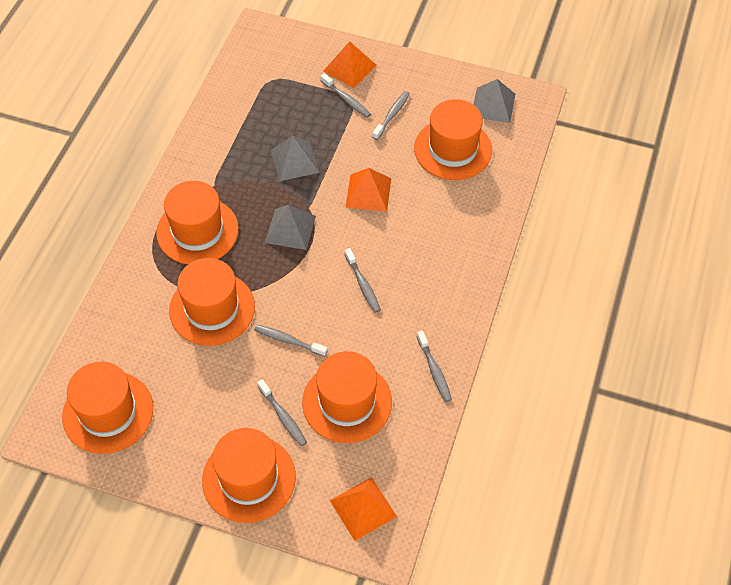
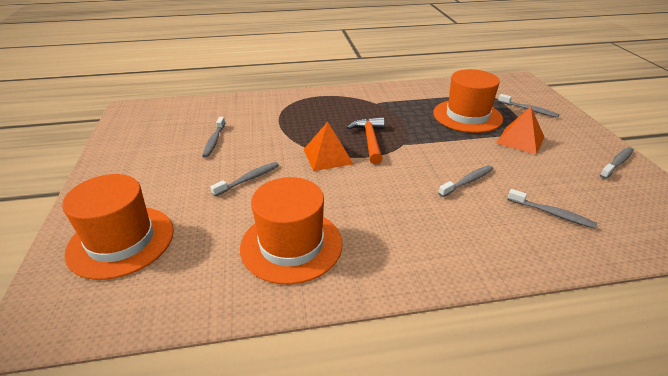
grey pyramid: [265,205,316,250] [271,136,320,181] [473,79,515,123] = 3 -> none = 0
orange hammer: none = 0 -> [347,117,385,164] = 1
orange hat: [62,361,153,454] [156,181,239,264] [169,258,255,346] [202,428,296,523] [302,351,392,443] [414,99,492,180] = 6 -> [62,174,174,280] [240,177,342,284] [433,69,503,133] = 3
orange pyramid: [324,41,377,88] [330,477,397,541] [345,168,391,212] = 3 -> [304,122,353,171] [496,107,545,155] = 2

